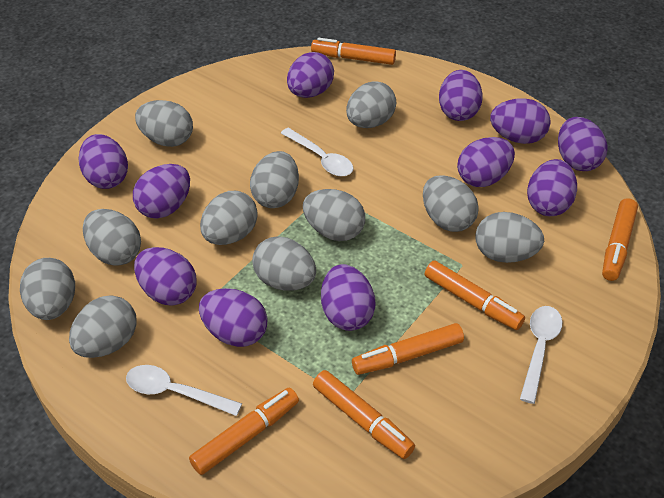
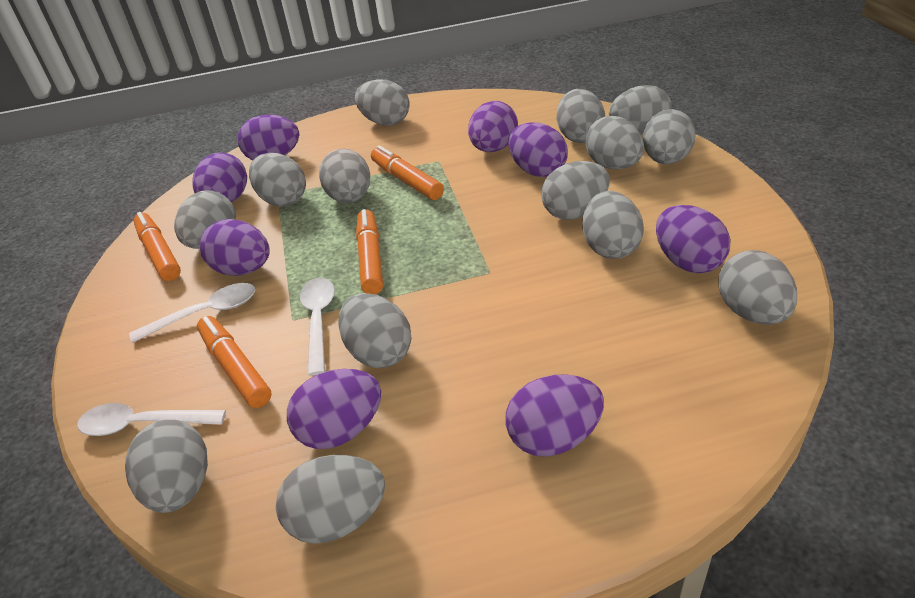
grey egg: [20,258,75,320] [69,295,136,358] [83,209,141,266] [135,100,193,147] [200,191,258,245] [250,151,299,208] [252,236,316,291] [303,189,365,241] [346,81,397,128] [423,175,479,232] [475,212,544,263] = 11 -> [125,419,208,513] [174,191,236,249] [249,153,306,207] [276,455,385,544] [319,149,370,203] [338,293,412,368] [355,79,410,126] [541,161,610,220] [557,89,605,143] [582,191,644,259] [585,116,644,169] [609,85,672,135] [643,109,696,164] [718,250,797,325] = 14
orange marker: [189,387,299,475] [311,38,396,65] [313,370,415,459] [352,323,464,375] [425,260,525,330] [602,198,638,281] = 6 -> [133,212,181,281] [197,316,272,408] [356,209,383,294] [371,145,444,200] = 4
purple egg: [79,134,128,189] [133,164,190,219] [134,247,196,306] [199,288,268,347] [287,52,334,98] [321,264,375,331] [439,70,483,121] [457,137,515,187] [490,98,551,144] [527,159,577,216] [558,117,608,171] = 11 -> [192,152,247,202] [200,219,270,276] [237,115,299,160] [287,369,381,449] [468,101,518,152] [505,374,604,457] [508,122,568,177] [656,205,730,273] = 8

